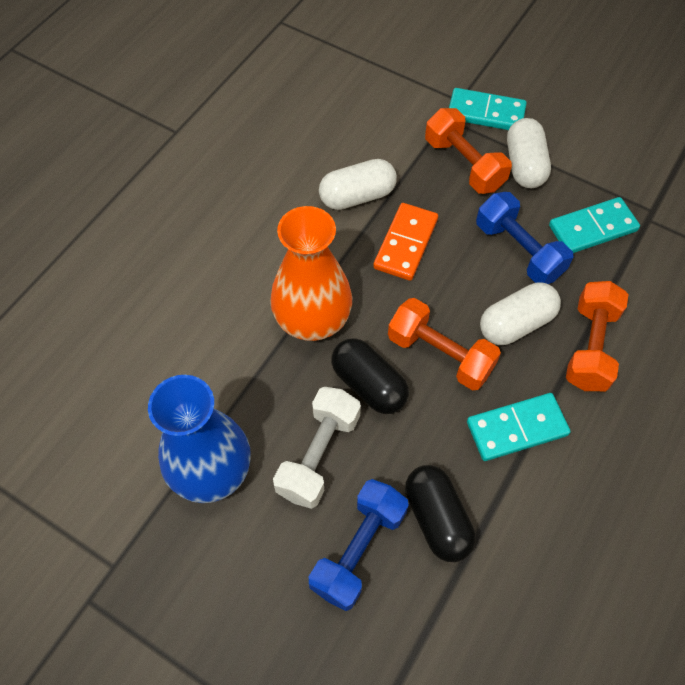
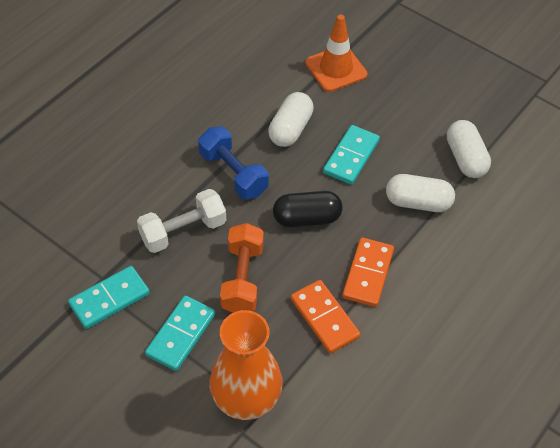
black capsule: [331,338,409,414] [405,465,476,562] = 2 -> [273,191,342,227] = 1
blue dumbbell: [309,479,409,611] [476,192,573,284] = 2 -> [198,127,269,200] = 1
blue vase: [148,375,251,503] = 1 -> none = 0
orange domino: [373,203,438,281] = 1 -> [291,280,360,353] [342,238,394,307] = 2
orange dumbbell: [388,298,501,390] [425,108,512,194] [566,281,629,391] = 3 -> [220,223,264,313] = 1
orange traffic cone: none = 0 -> [305,15,367,92] = 1

